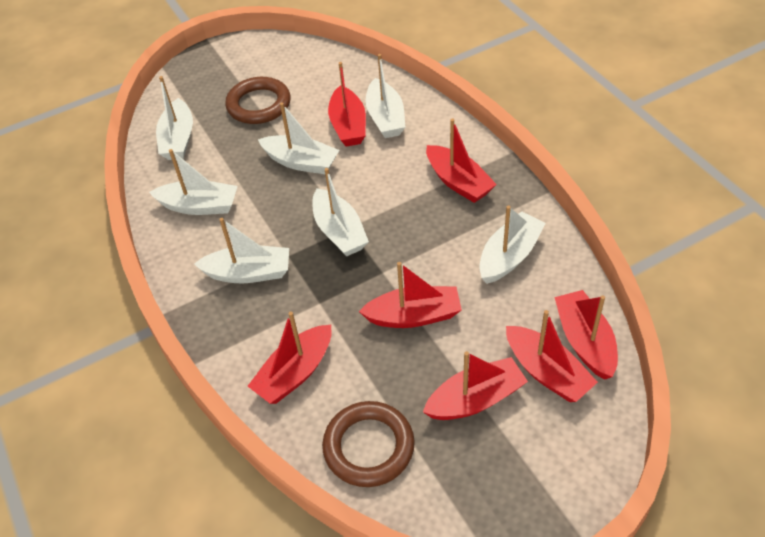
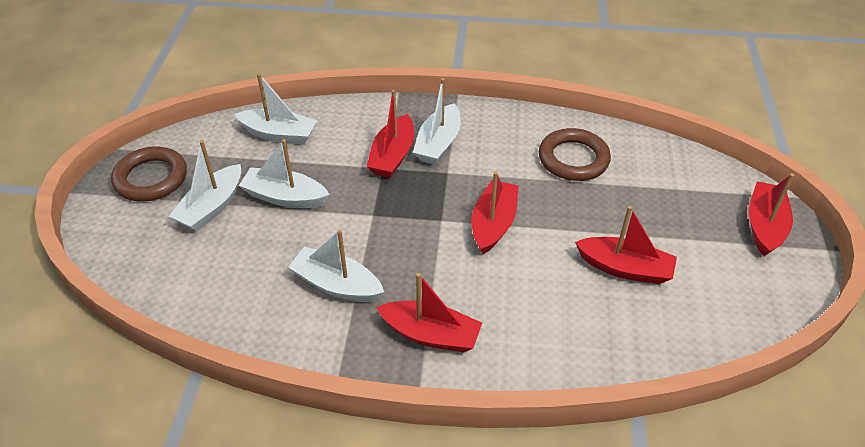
red boat: [248,312,332,404] [328,62,366,146] [359,262,462,328] [423,351,528,420] [426,118,497,203] [506,310,598,402] [554,290,618,380] = 7 -> [366,90,414,178] [376,273,482,352] [472,172,518,254] [575,206,677,284] [749,173,795,256] = 5
white boat: [149,149,238,215] [156,76,193,160] [194,218,289,283] [258,103,339,174] [312,168,369,257] [365,54,405,138] [479,205,546,284] = 7 -> [169,140,241,231] [235,73,317,145] [239,139,330,208] [288,229,384,302] [413,78,461,165] = 5

